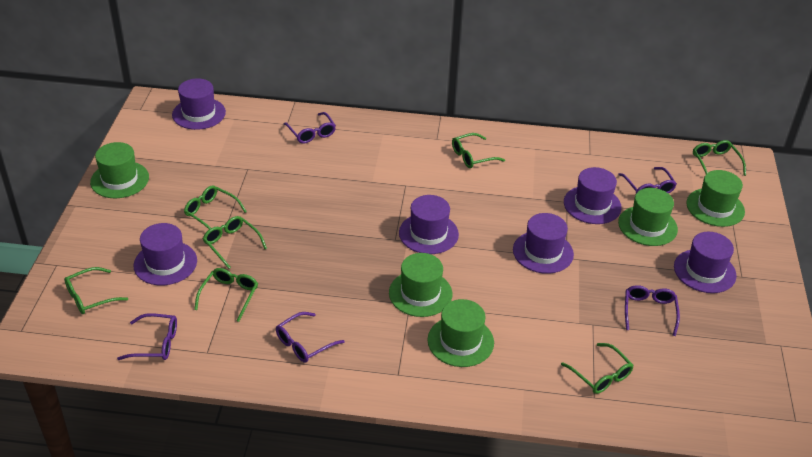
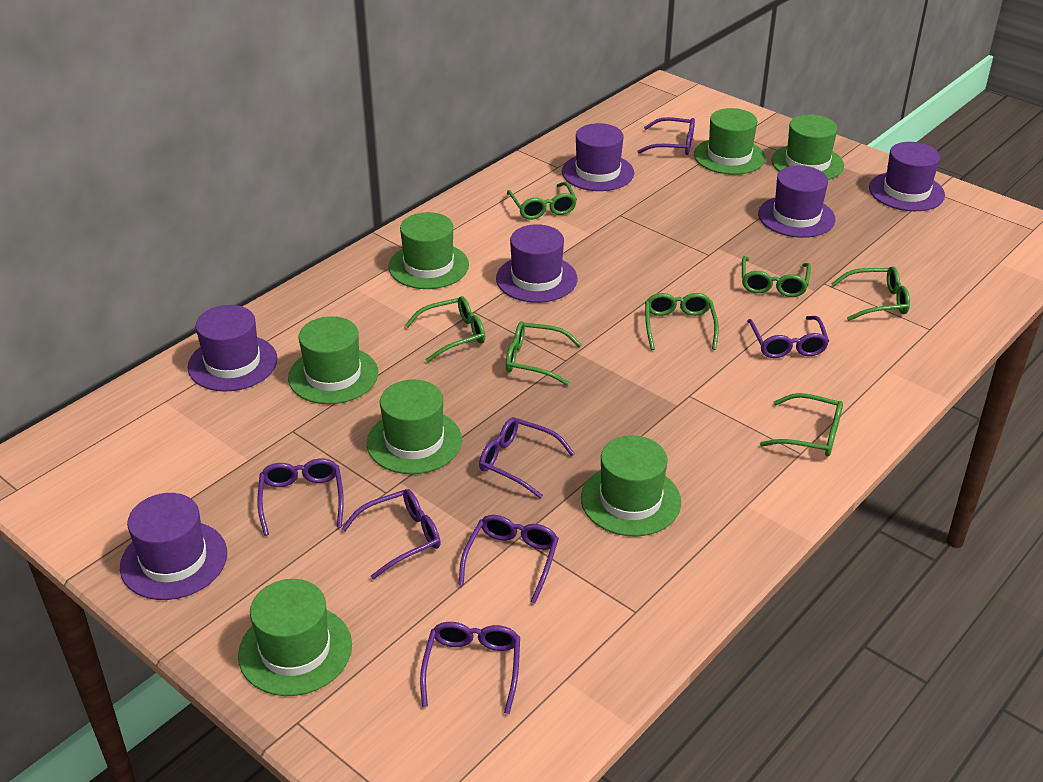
green hat: [90,142,149,198] [389,253,452,317] [427,299,494,367] [618,188,678,246] [686,170,745,227] = 5 -> [238,579,352,696] [288,316,378,404] [367,379,462,474] [389,212,469,289] [581,435,681,537] [694,108,765,175] [771,115,844,180] = 7
purple glasses: [117,313,177,360] [276,312,345,363] [284,112,336,143] [618,167,677,193] [625,285,680,336] = 5 -> [257,458,344,536] [341,489,441,579] [420,622,520,714] [459,515,559,603] [479,417,575,499] [637,117,695,155] [747,316,829,358] = 7

